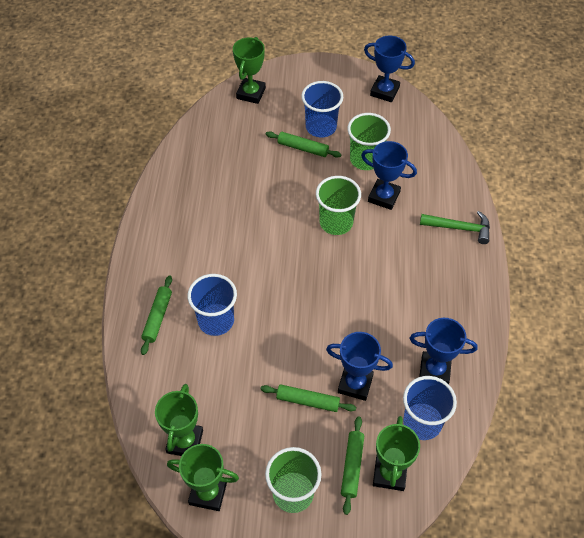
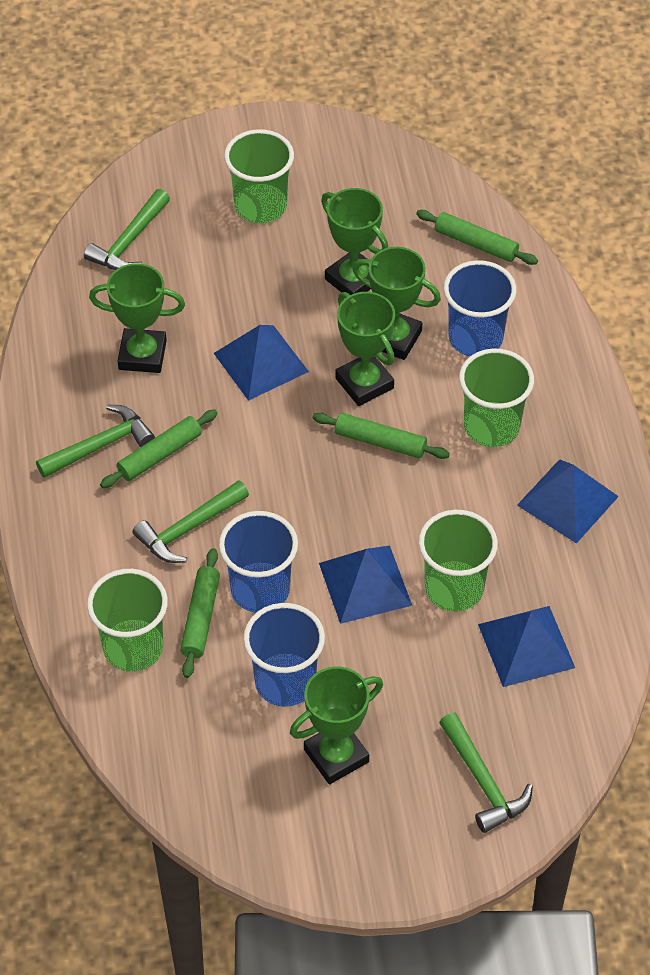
blue pyramid: none = 0 -> [214,325,309,401] [319,546,412,624] [478,606,575,687] [517,459,619,543] = 4
blue trophy: [326,332,393,401] [361,141,417,210] [364,36,415,102] [410,318,478,384] = 4 -> none = 0
green cup: [265,447,322,513] [316,176,361,235] [347,113,391,170] = 3 -> [87,569,168,672] [224,129,294,223] [419,510,498,611] [459,349,534,447] = 4
green hammer: [420,211,490,244] = 1 -> [36,405,155,478] [84,189,170,270] [132,480,249,563] [439,713,533,833] = 4
green trophy: [155,384,203,456] [167,444,239,511] [233,37,266,104] [373,416,420,491] = 4 -> [89,263,185,373] [290,666,383,784] [321,188,388,295] [335,292,395,406] [353,247,441,360] = 5

